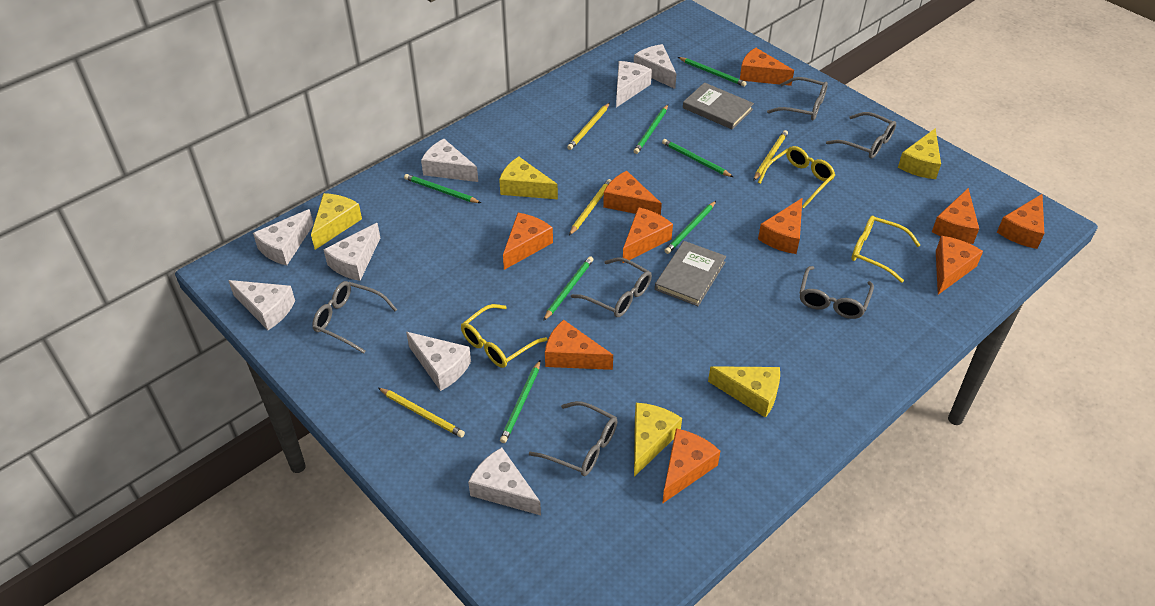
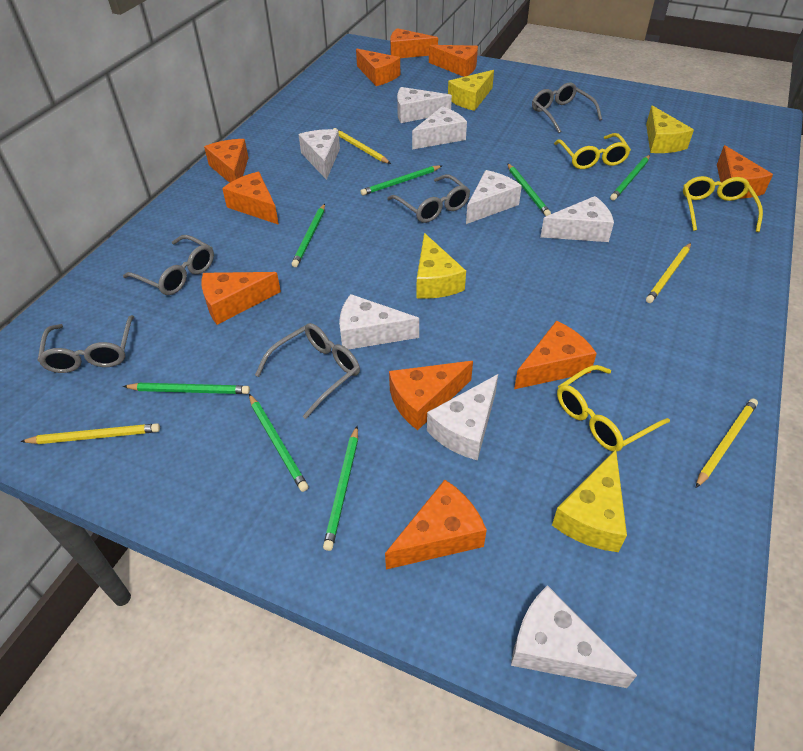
grey book: [655,241,726,306] [683,82,754,130] = 2 -> none = 0
grey glasses: [312,281,397,354] [529,401,617,476] [571,257,652,317] [767,77,828,121] [800,266,874,319] [826,112,896,159] = 6 -> [37,315,134,373] [123,235,214,295] [255,323,360,419] [387,174,470,223] [532,82,602,133] = 5
yellow cheese: [311,193,362,250] [499,157,558,199] [634,403,682,477] [708,366,780,418] [898,128,941,179] = 5 -> [417,233,466,299] [448,70,494,111] [552,450,627,552] [646,105,694,153] = 4

